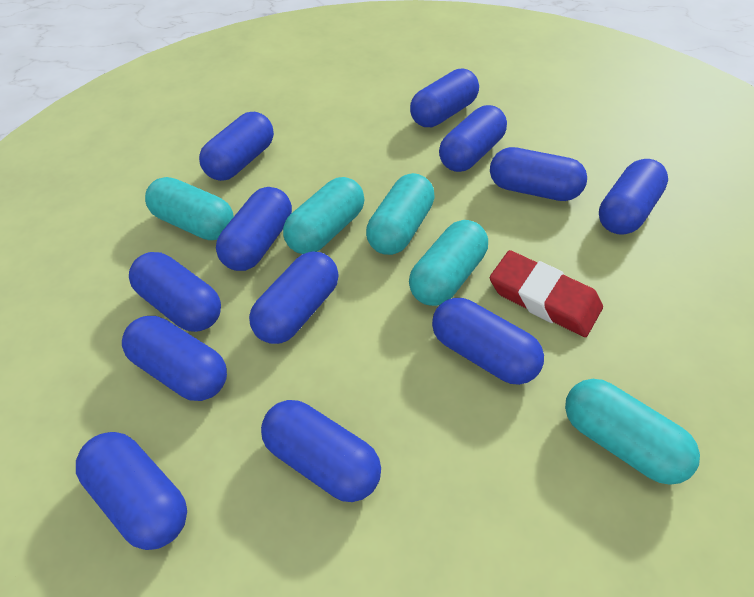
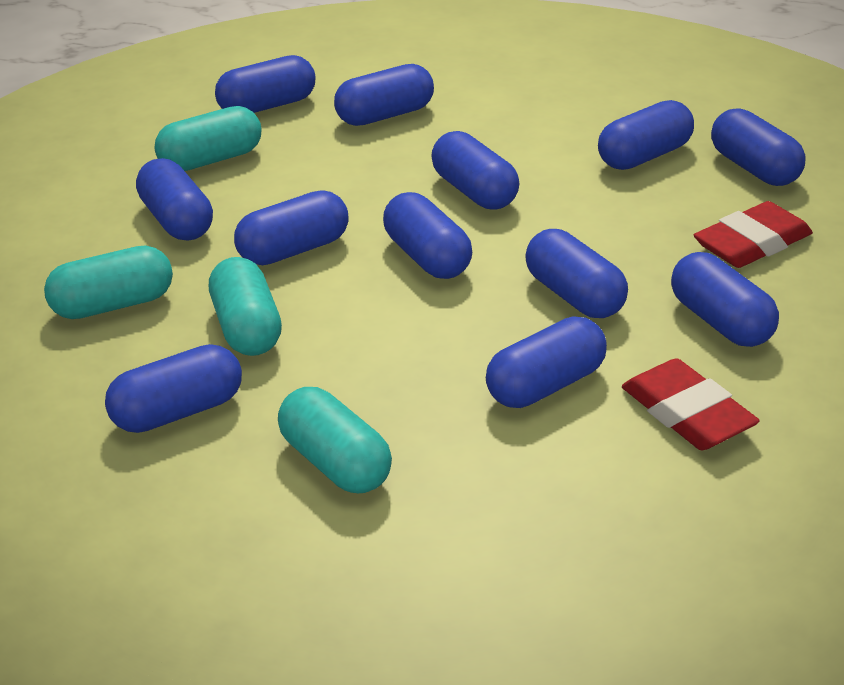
red eraser: [490,250,603,337] = 1 -> [622,358,760,450] [694,201,813,268] = 2
turquoise capsule: [145,177,234,240] [283,177,364,254] [366,173,435,255] [409,220,488,306] [565,379,700,485] = 5 -> [44,246,173,319] [155,106,261,171] [209,257,282,356] [278,387,392,493] = 4

